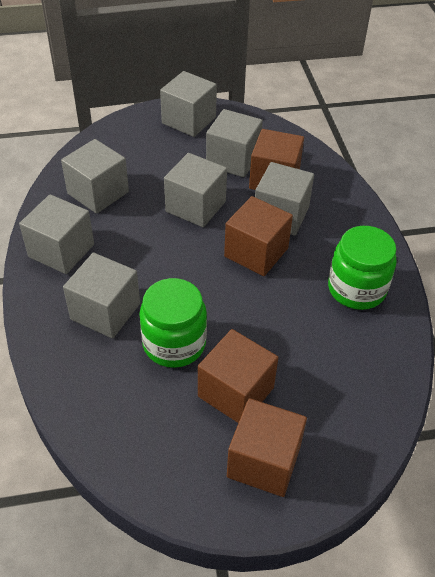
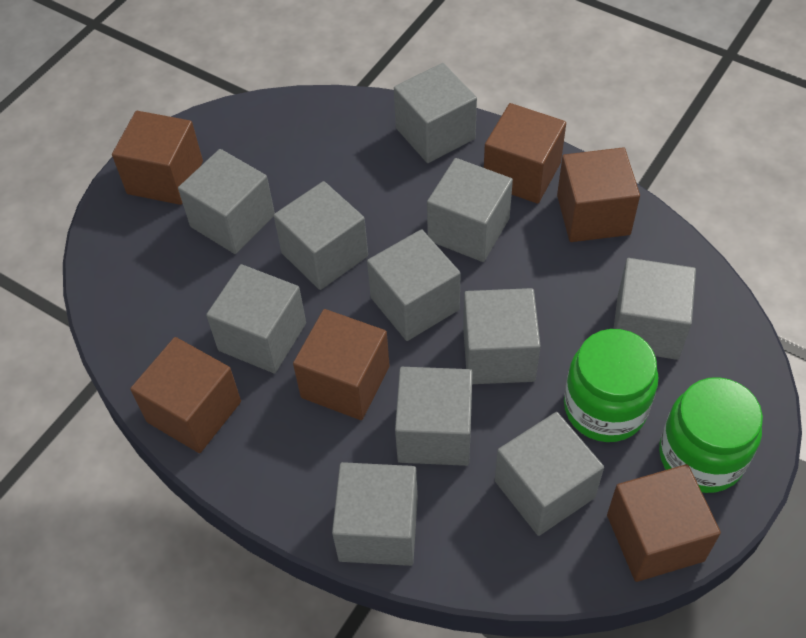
brown cube: [198,329,278,423] [224,196,293,276] [227,398,307,497] [249,129,304,190] = 4 -> [112,111,203,205] [130,337,241,453] [293,309,390,420] [484,103,566,204] [557,147,640,242] [607,464,721,582] = 6
grey cube: [19,194,94,274] [61,139,129,214] [63,253,140,338] [160,71,217,137] [164,153,227,227] [206,109,263,177] [255,162,314,236] = 7 -> [178,149,275,254] [206,264,306,373] [274,181,368,290] [332,462,418,566] [367,229,461,341] [394,63,477,163] [395,367,473,466] [427,158,513,262] [463,288,541,384] [495,412,604,536] [613,258,696,360] = 11

